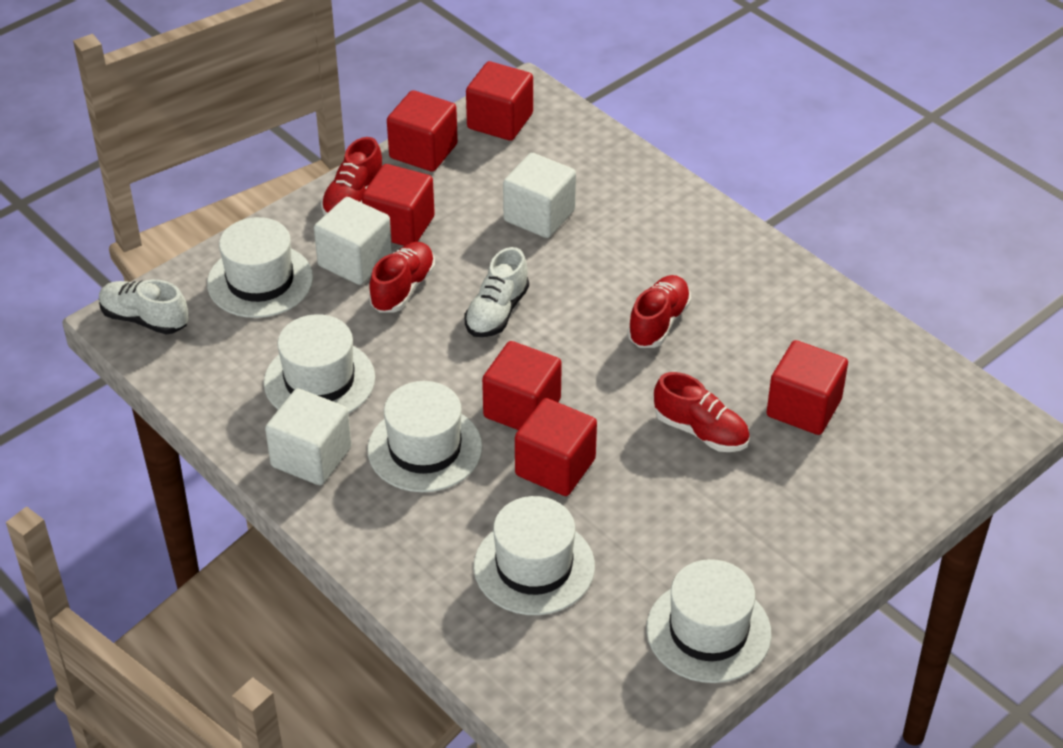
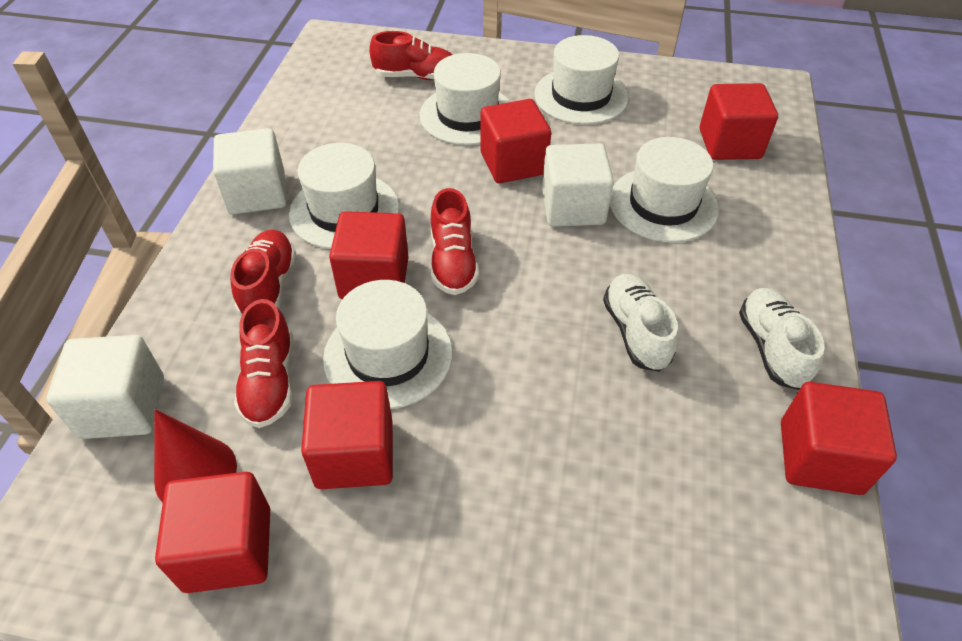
red cone: none = 0 -> [154,409,237,503] = 1

